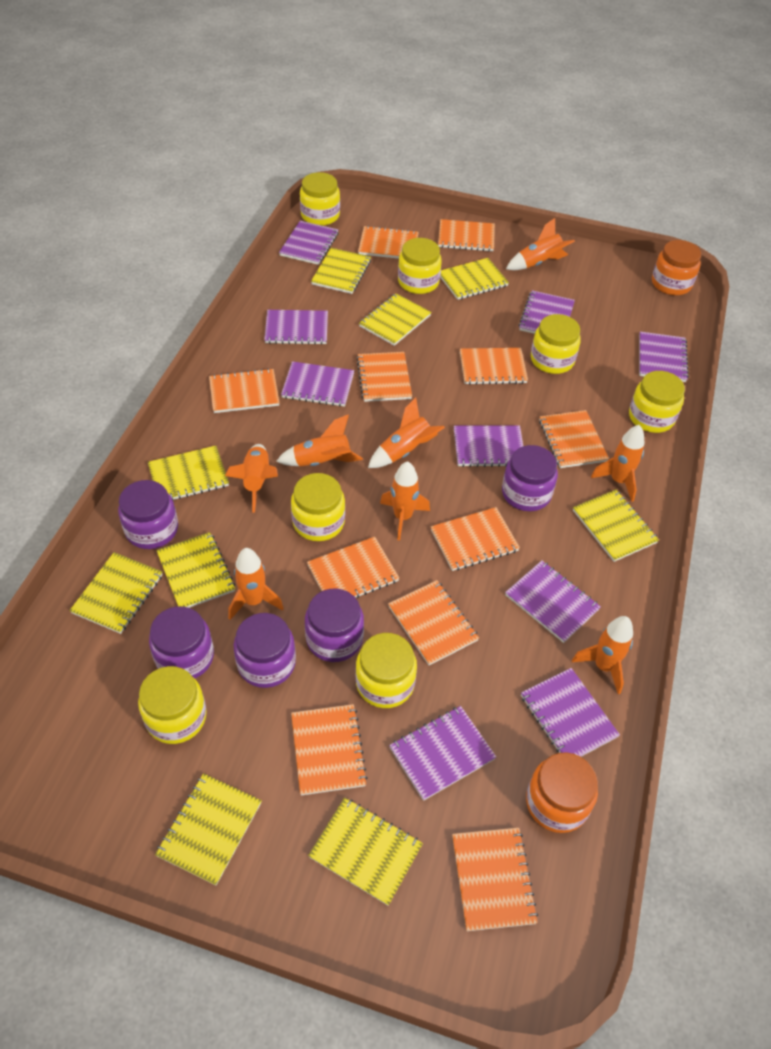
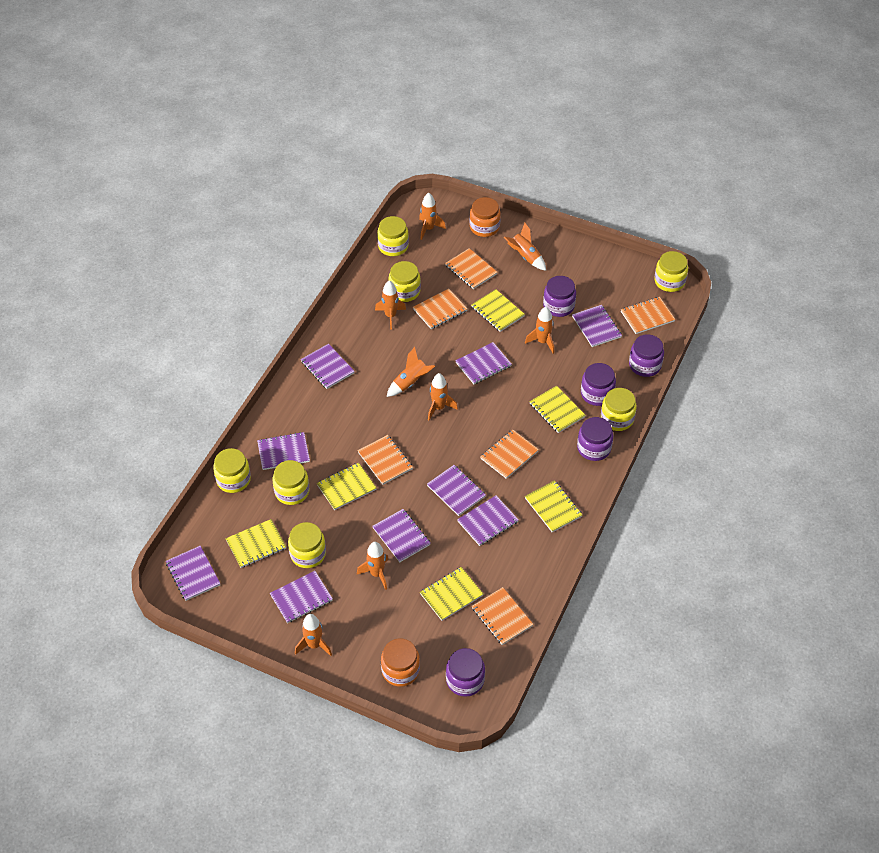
orange notebook: [209,368,280,413] [291,704,367,795] [307,537,399,598] [357,352,412,402] [358,226,419,259] [388,580,479,665] [431,507,520,571] [438,219,495,251] [452,828,538,931] [460,348,528,385] [539,410,609,468] = 11 -> [357,435,413,485] [413,289,467,329] [445,248,497,289] [472,587,533,645] [480,430,539,479] [621,297,675,334] = 6
yellow notebook: [69,552,163,634] [148,446,229,500] [155,773,262,885] [156,532,235,608] [308,798,423,906] [311,248,371,294] [359,293,431,346] [440,258,509,300] [573,489,659,562] = 9 -> [226,519,286,568] [317,463,377,510] [420,567,484,621] [471,289,525,332] [525,480,582,532] [529,386,586,433] = 6

